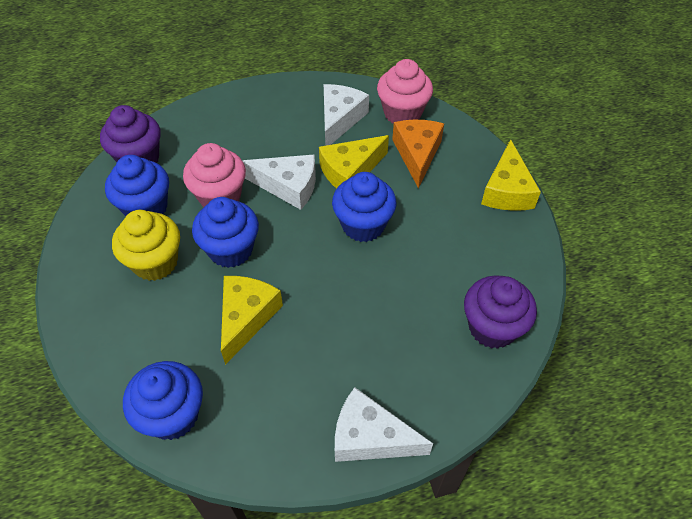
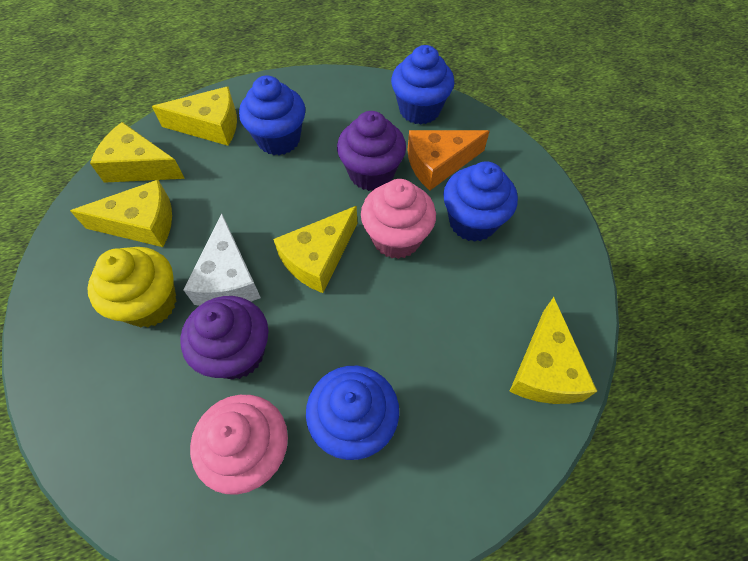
white cheese: [242,154,316,210] [324,84,369,146] [335,387,433,462] = 3 -> [184,214,261,306] = 1
yellow cheese: [221,276,283,365] [319,135,389,189] [481,139,541,211] = 3 -> [70,180,172,247] [90,122,185,183] [152,86,237,146] [273,206,357,293] [509,297,597,404] = 5

